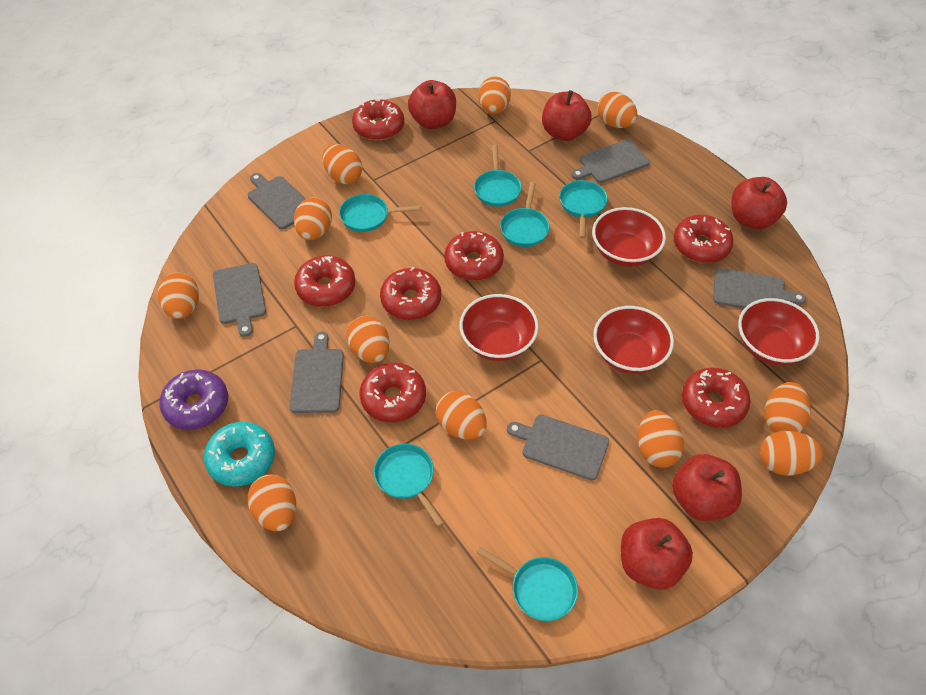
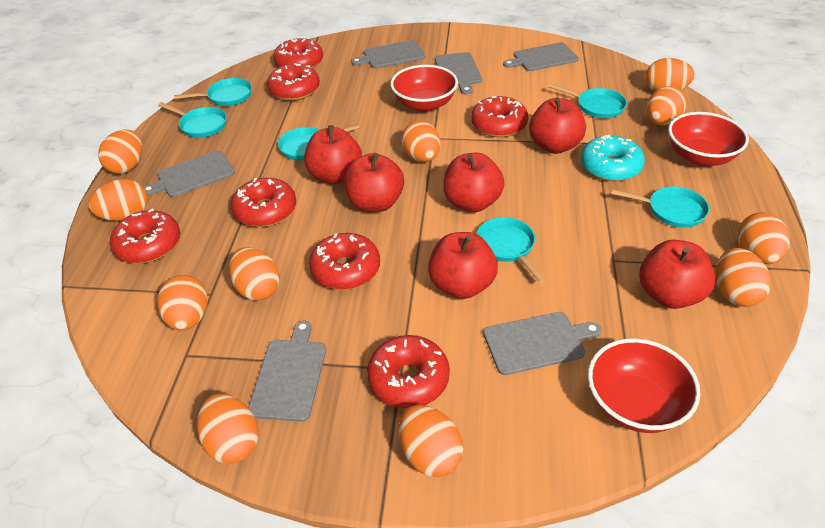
purple donut: [159,369,228,430] = 1 -> none = 0
red apple: [408,80,456,129] [542,90,592,141] [621,518,693,590] [672,454,742,521] [732,177,787,230] = 5 -> [304,125,362,184] [344,153,404,212] [428,232,498,299] [443,153,504,212] [529,97,586,154] [639,240,716,309] = 6
red bowl: [459,294,539,361] [592,207,666,267] [593,306,674,374] [738,298,820,366] = 4 -> [390,65,458,112] [588,338,701,433] [668,112,749,166] = 3

